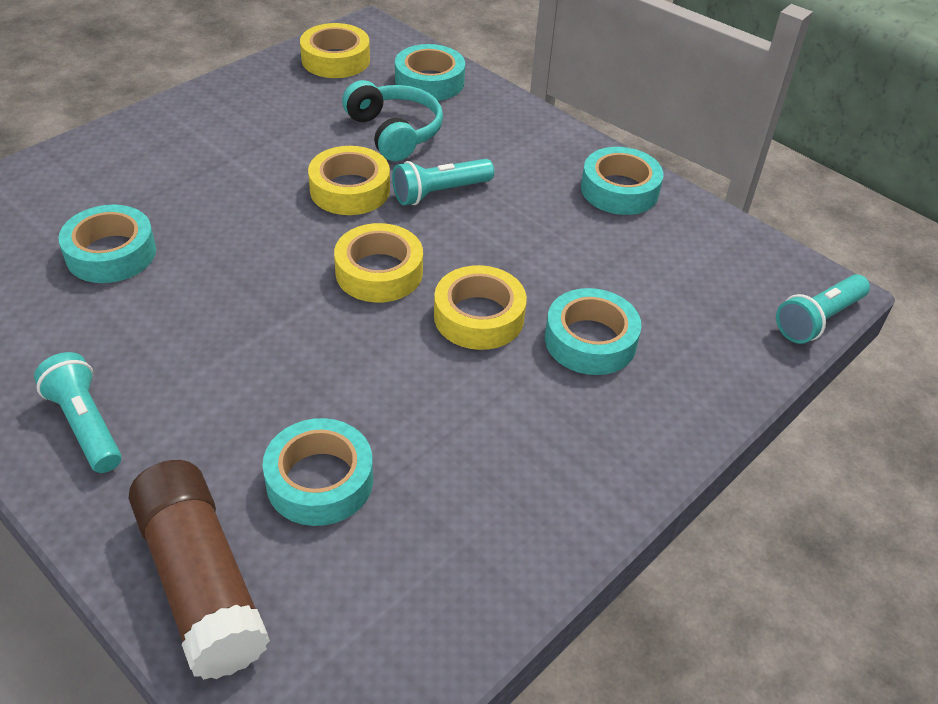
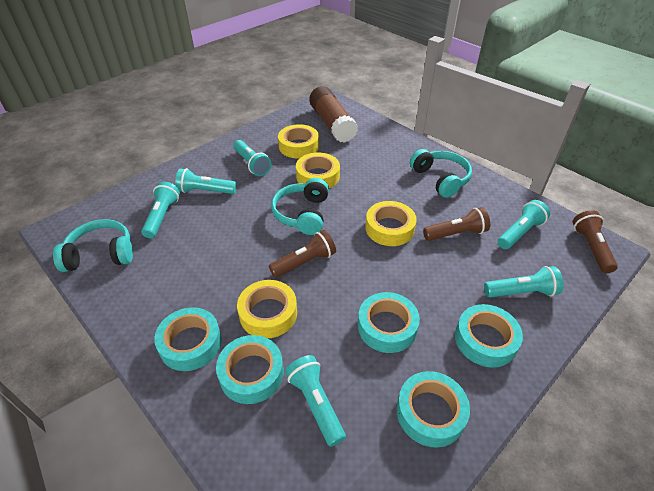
brown flashlight: none = 0 -> [269,230,336,278] [423,207,490,241] [573,210,618,273] = 3
turquoise flashlight: [34,352,122,473] [392,159,494,205] [776,274,870,344] = 3 -> [141,181,180,238] [175,168,237,194] [233,140,271,176] [285,355,346,447] [484,266,563,297] [498,200,550,249] = 6
turquoise headphones: [342,80,443,161] = 1 -> [53,219,133,272] [271,178,329,235] [410,149,472,198] = 3

